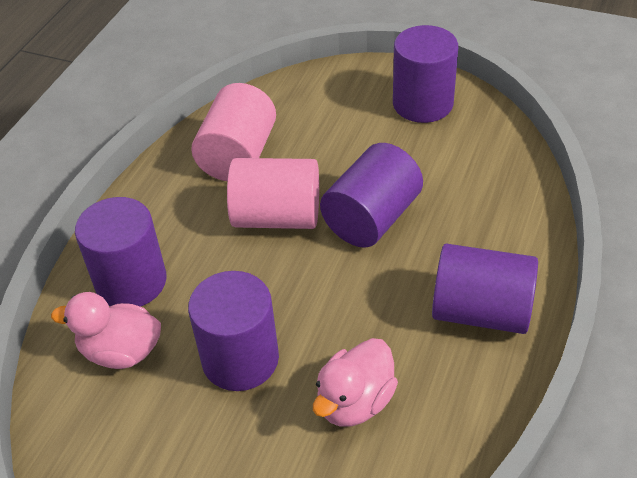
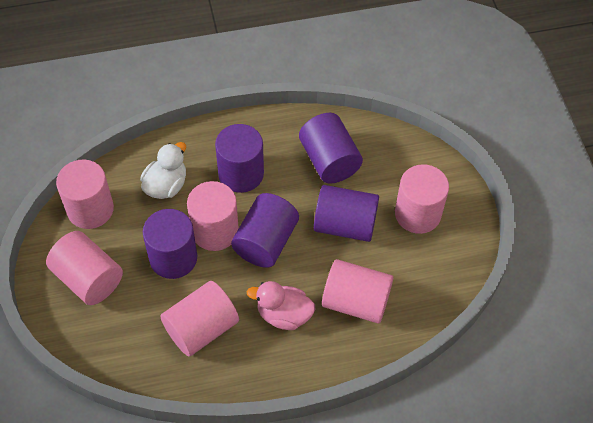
pink cylinder: [191,83,276,181] [227,158,319,229] = 2 -> [46,231,123,305] [56,159,114,229] [160,281,239,357] [187,181,239,251] [322,259,393,323] [395,164,449,234] = 6
pink duck: [51,292,161,369] [313,338,398,427] = 2 -> [247,281,316,330] = 1
white duck: none = 0 -> [140,142,186,199] = 1

